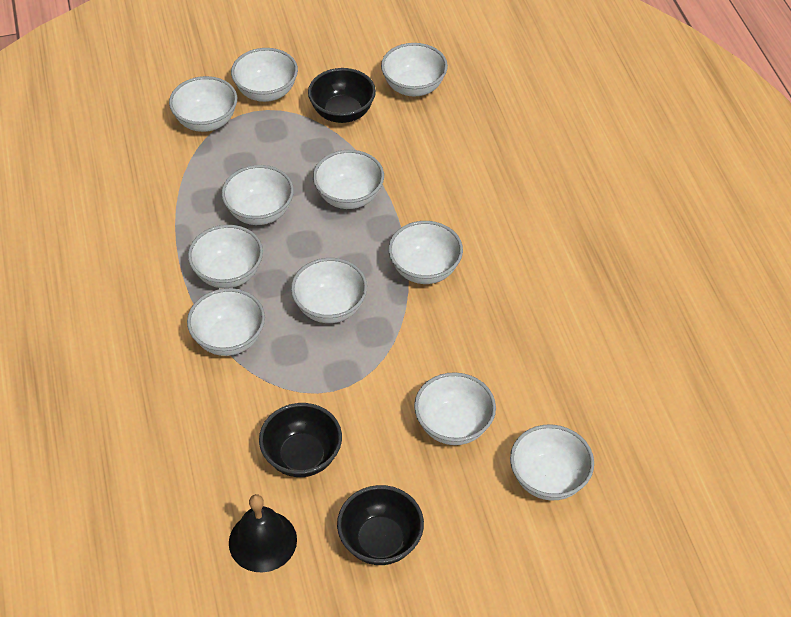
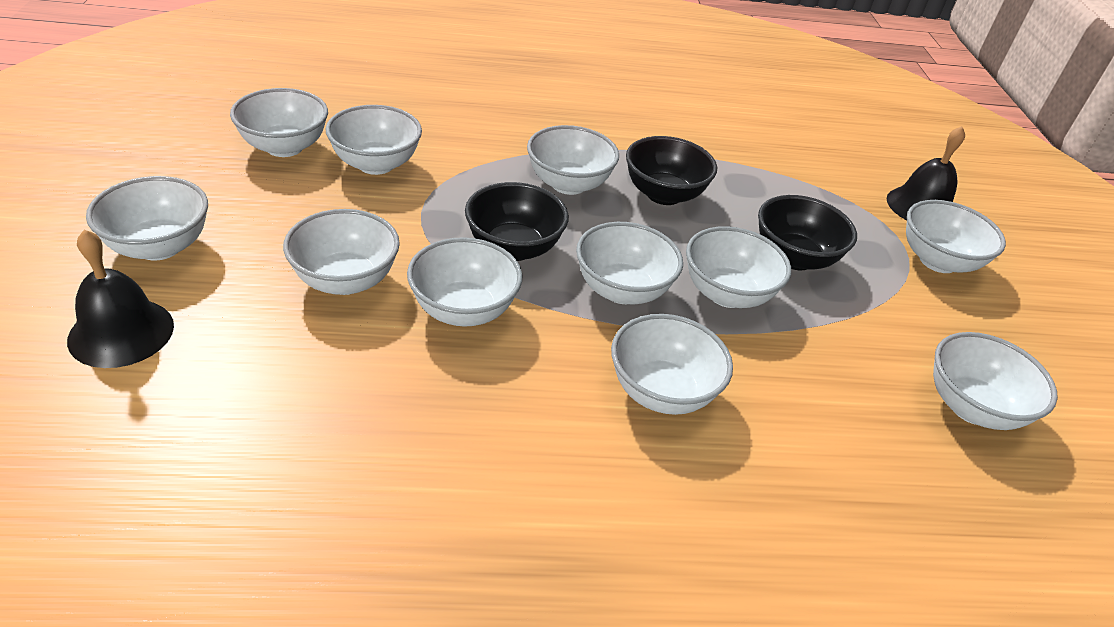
black bell: [229,494,297,572] = 1 -> [67,230,174,368] [887,126,965,220] = 2

